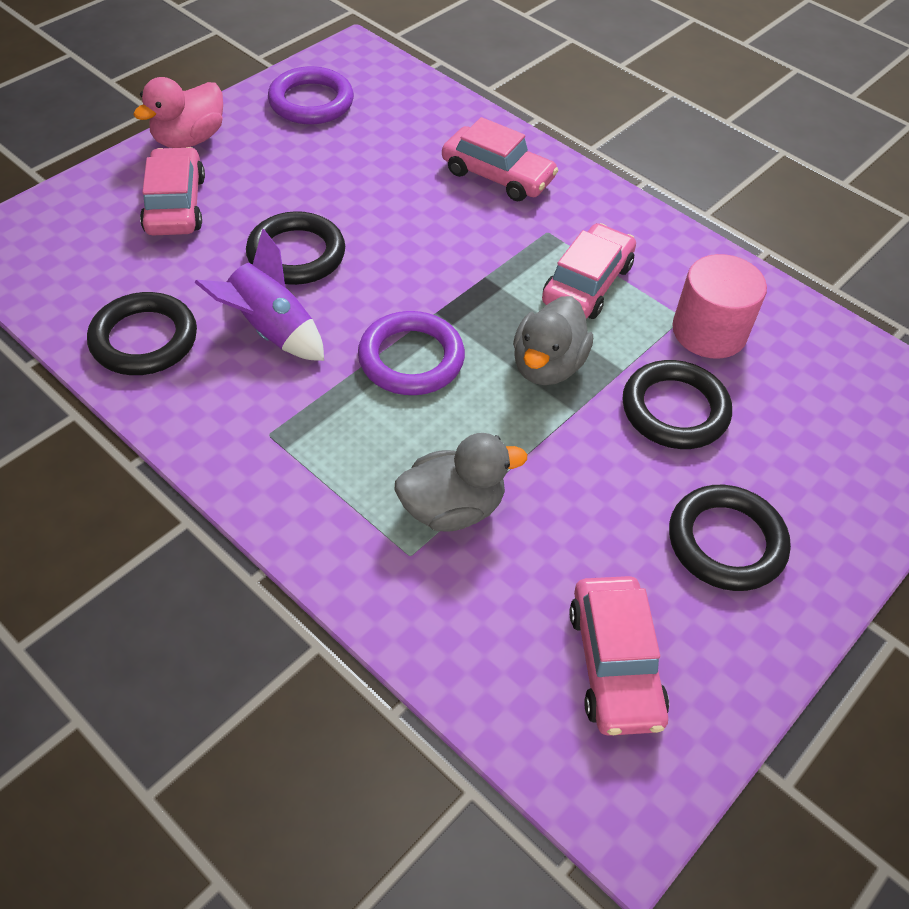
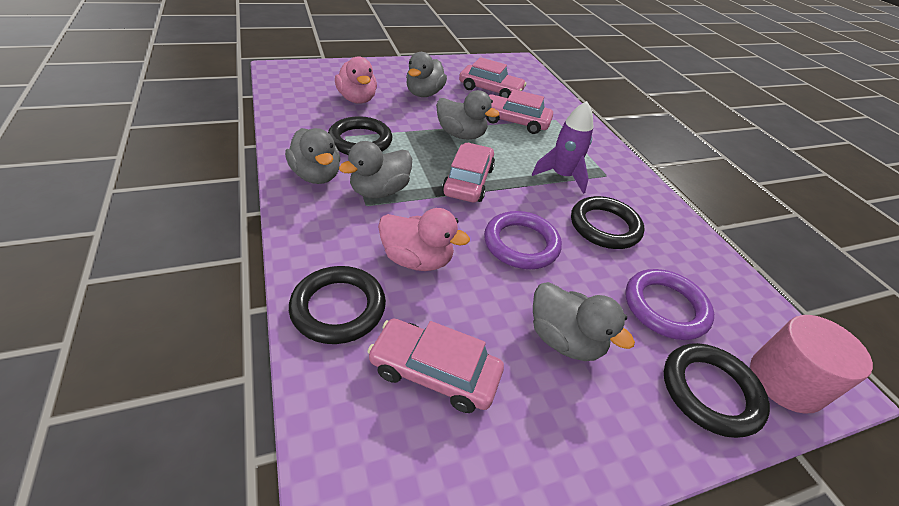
grey duck: [395,433,527,531] [513,296,593,385] = 2 -> [285,128,341,184] [339,141,412,198] [406,52,447,97] [436,90,499,139] [533,282,635,361] = 5
pink duck: [133,77,223,148] = 1 -> [335,56,377,104] [378,208,470,271] = 2

